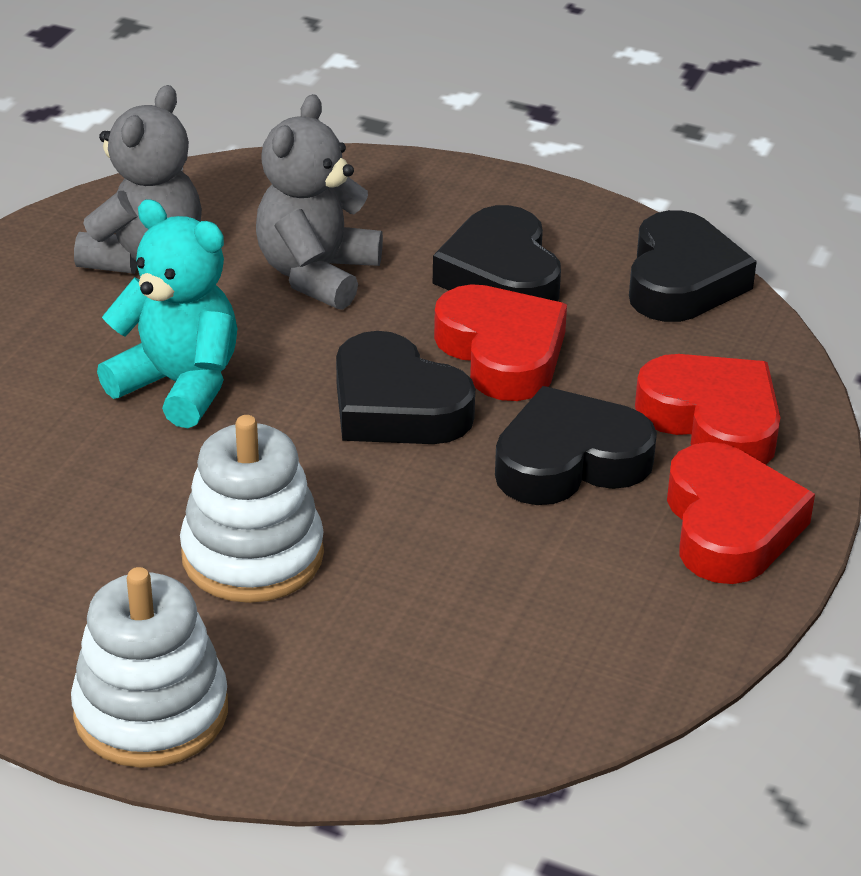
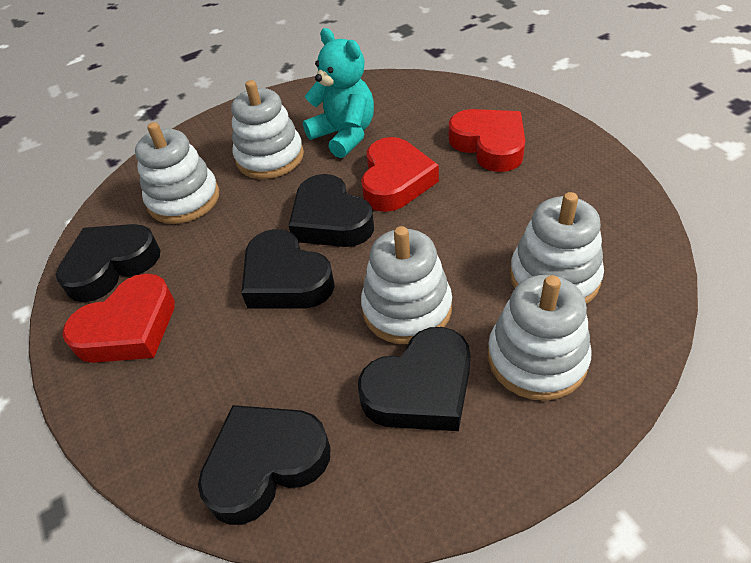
black heart: [336,331,475,444] [433,205,561,301] [495,386,657,505] [629,210,757,322] = 4 -> [56,224,160,302] [198,405,331,525] [241,229,335,309] [289,174,374,247] [358,327,470,431] = 5
grey teddy bear: [74,85,202,274] [256,94,383,310] = 2 -> none = 0
white stacking toy: [71,567,228,768] [180,415,324,603] = 2 -> [135,122,219,224] [231,80,304,179] [361,226,452,344] [488,275,592,401] [510,192,604,304] = 5

